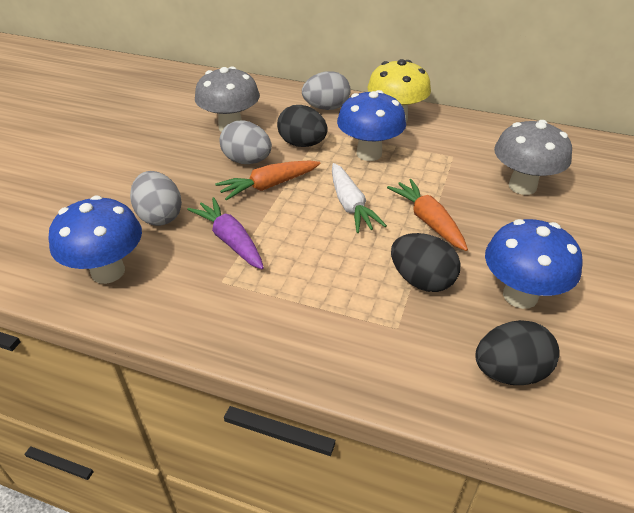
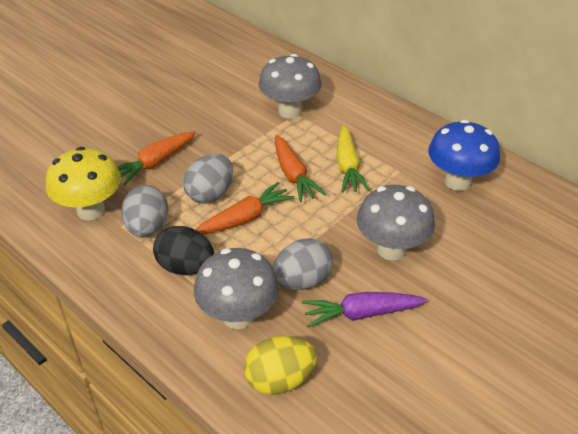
black egg: [277,105,327,147] [391,233,461,292] [476,320,559,385] = 3 -> [153,226,214,275] = 1
blue mushroom: [49,195,142,284] [337,90,406,161] [485,219,583,309] = 3 -> [428,120,500,191] = 1
grey mushroom: [195,66,260,132] [494,120,572,195] = 2 -> [194,248,279,329] [259,54,322,119] [357,185,435,260] = 3
orange carrot: [215,160,321,201] [387,179,468,251] = 2 -> [117,131,196,185] [195,182,294,234] [275,135,326,202] = 3
white carrot: [332,163,387,233] = 1 -> none = 0
yellow carrot: none = 0 -> [336,125,370,193] = 1
yellow egg: none = 0 -> [244,336,317,395] = 1

